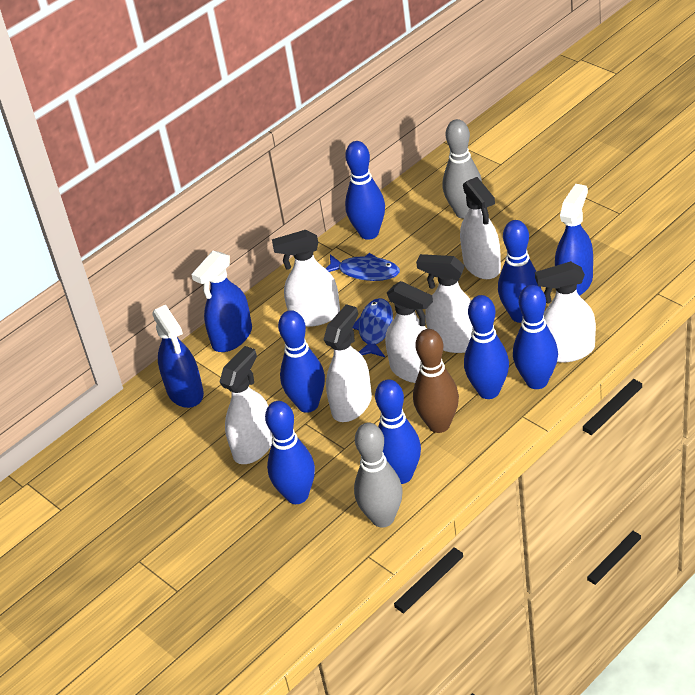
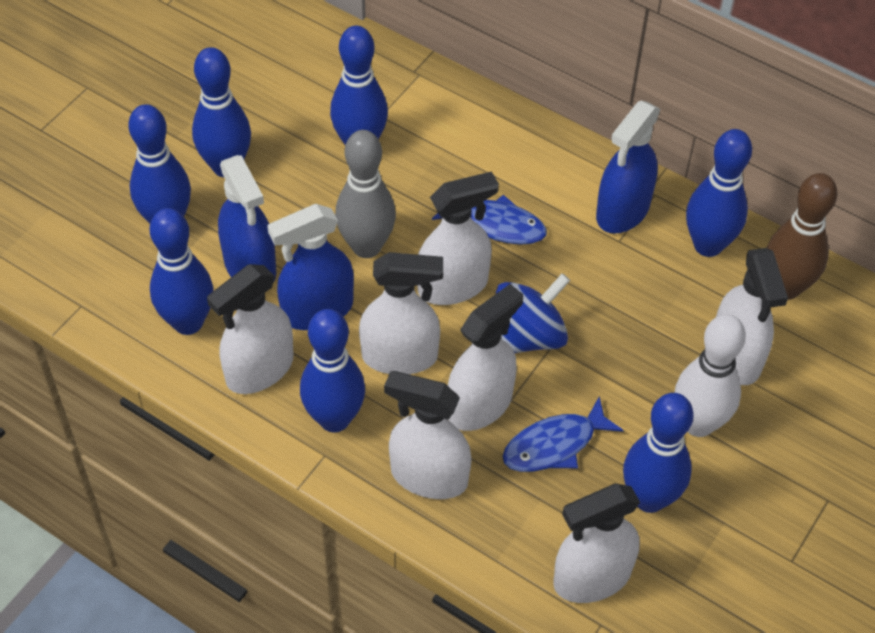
blue spinning top: none = 0 -> [496,273,570,353] = 1
grey bowling pin: [354,423,403,528] [443,119,482,219] = 2 -> [335,130,396,258] = 1
white bowling pin: none = 0 -> [674,314,746,437] = 1

